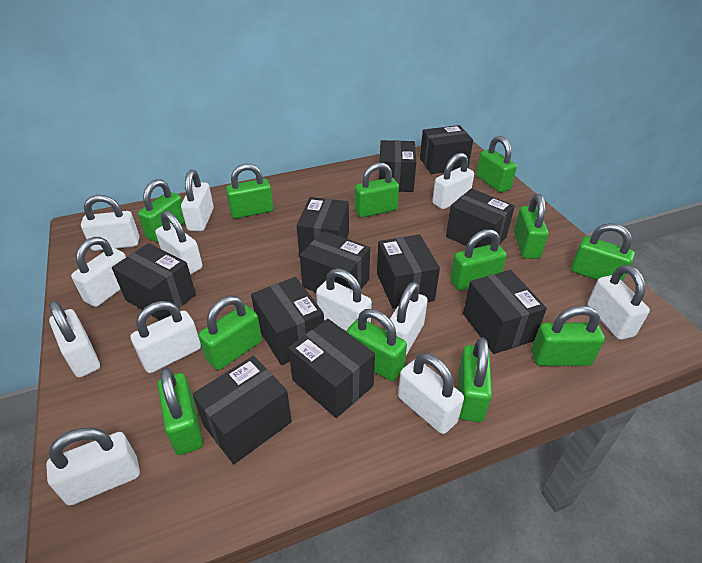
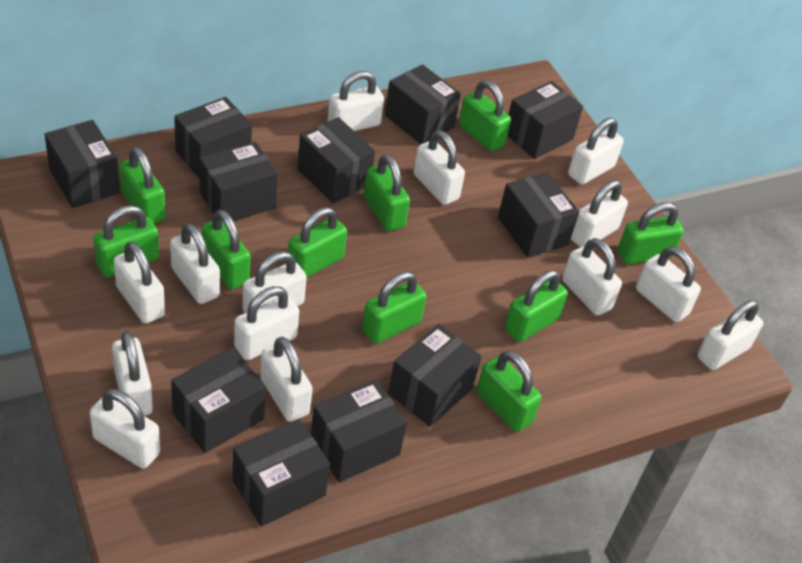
green padlock: [138,179,185,242] [158,367,203,455] [199,296,262,370] [226,164,273,219] [347,309,407,381] [355,163,399,218] [450,229,507,290] [458,337,492,422] [476,136,517,193] [514,194,548,259] [532,306,605,366] [571,223,635,281] = 12 -> [93,205,159,277] [119,147,166,223] [202,210,251,290] [288,207,347,277] [362,271,427,344] [364,154,410,231] [459,80,511,151] [477,350,541,432] [505,270,568,342] [618,202,684,264] = 10
white padlock: [46,428,140,506] [49,301,100,378] [71,237,126,307] [81,195,139,251] [131,301,201,373] [155,211,203,275] [181,170,214,231] [316,268,372,331] [390,282,428,355] [398,353,464,434] [432,153,474,209] [587,265,650,340] = 12 -> [90,389,160,469] [112,331,153,416] [114,241,165,324] [170,223,220,304] [234,286,299,360] [242,251,307,313] [260,337,313,422] [327,71,384,131] [413,130,465,205] [562,238,622,316] [568,118,624,185] [571,180,628,247] [636,246,701,322] [697,300,763,370] = 14

